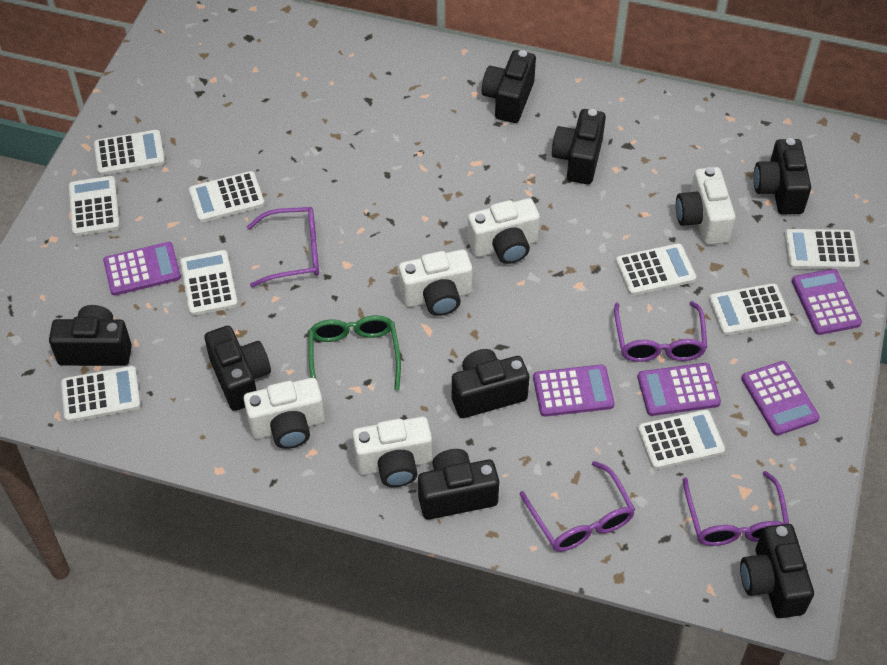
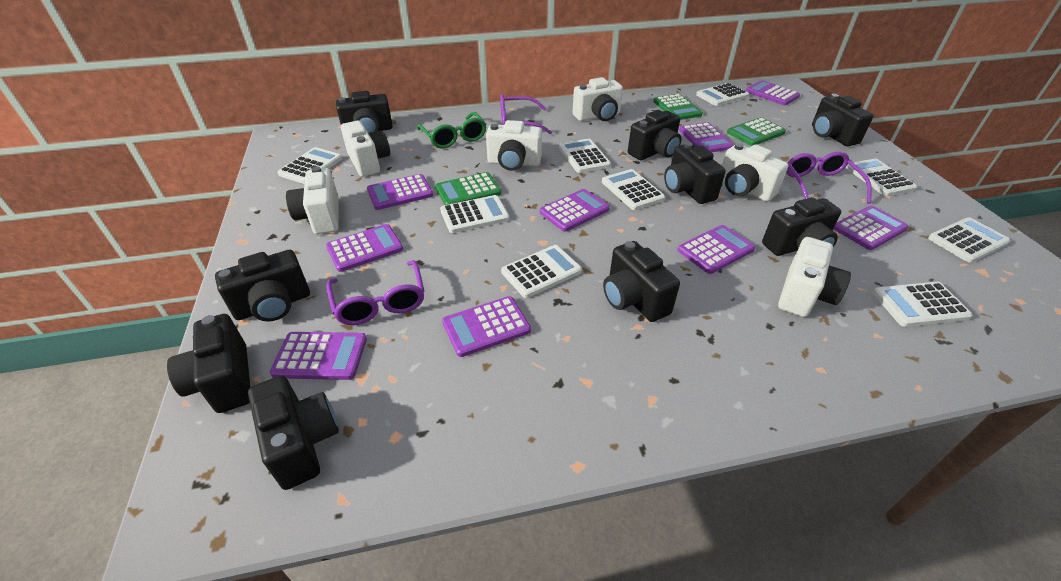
black camera: [49,305,132,366] [204,326,271,411] [418,449,499,520] [452,349,529,418] [482,50,536,123] [552,109,606,184] [740,524,814,618] [754,138,811,214] = 8 -> [167,314,250,413] [215,250,310,322] [248,376,339,490] [336,91,393,133] [603,241,680,322] [628,110,682,160] [664,142,726,204] [762,197,841,256] [812,94,874,146] = 9
green calculator: none = 0 -> [435,172,501,205] [653,94,703,120] [727,117,786,146] = 3
purple calculator: [103,242,181,296] [533,364,614,417] [638,363,721,416] [742,361,820,436] [792,269,862,335] = 5 -> [270,332,367,380] [326,224,403,272] [367,174,433,210] [442,296,531,357] [540,189,610,232] [678,225,755,274] [679,122,733,152] [746,80,800,105] [834,206,909,250] = 9
purple glasses: [247,207,319,287] [520,461,635,552] [614,301,707,362] [683,471,789,546] = 4 -> [326,260,424,325] [500,94,552,134] [786,151,872,204] = 3
white camera: [243,378,325,449] [352,417,432,487] [399,249,472,316] [467,198,540,264] [676,167,735,245] = 5 -> [286,166,339,234] [341,121,390,177] [486,120,542,171] [573,77,623,121] [722,143,789,201] [778,237,851,317] = 6

